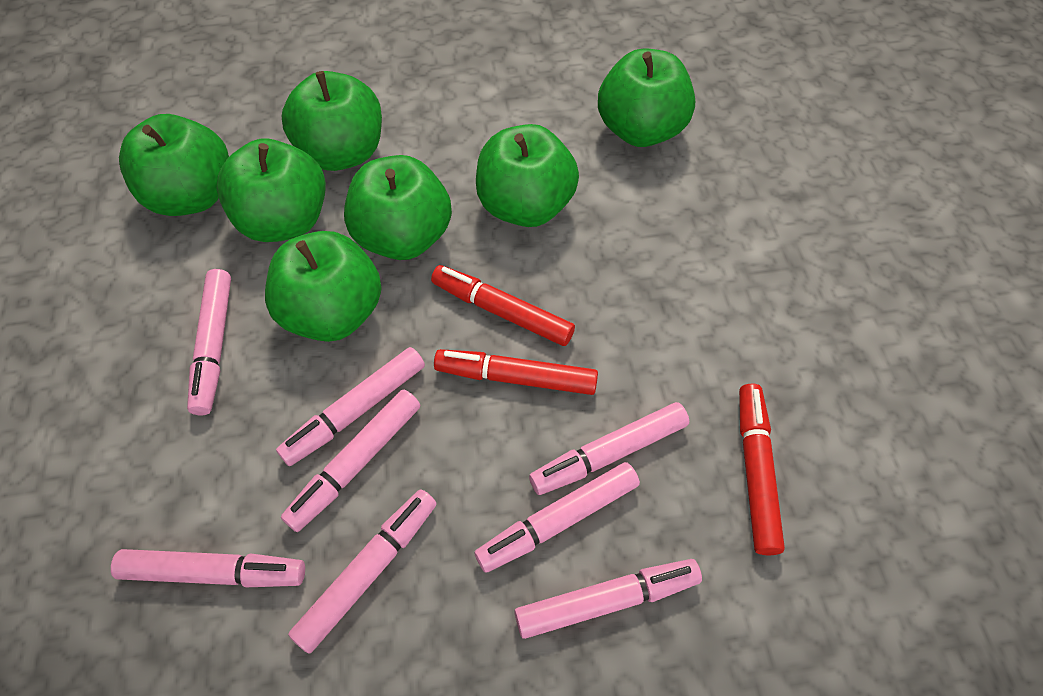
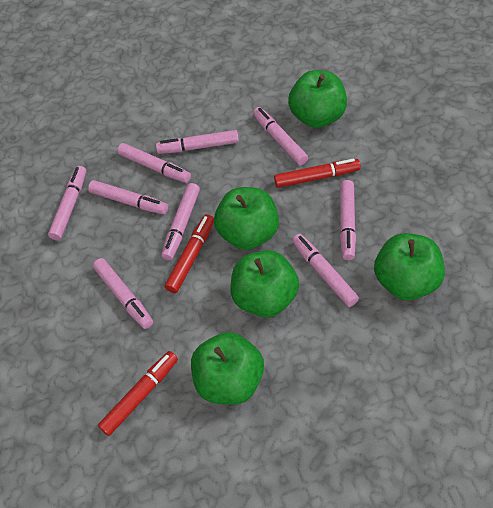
green apple: [119,114,229,216] [217,138,326,242] [265,231,382,342] [282,71,382,171] [344,155,452,260] [476,124,579,227] [598,48,695,147] = 7 -> [191,332,264,405] [214,187,279,250] [230,250,299,318] [288,70,347,128] [374,233,445,300] = 5
pink marker: [111,549,305,587] [187,269,231,415] [276,347,425,466] [281,389,420,532] [288,489,437,654] [474,462,640,573] [514,559,702,639] [529,402,689,495] = 8 -> [48,166,86,240] [88,180,168,215] [93,258,153,329] [117,143,191,183] [156,130,239,154] [161,183,200,261] [253,107,308,165] [292,234,359,307] [340,180,356,260] = 9

